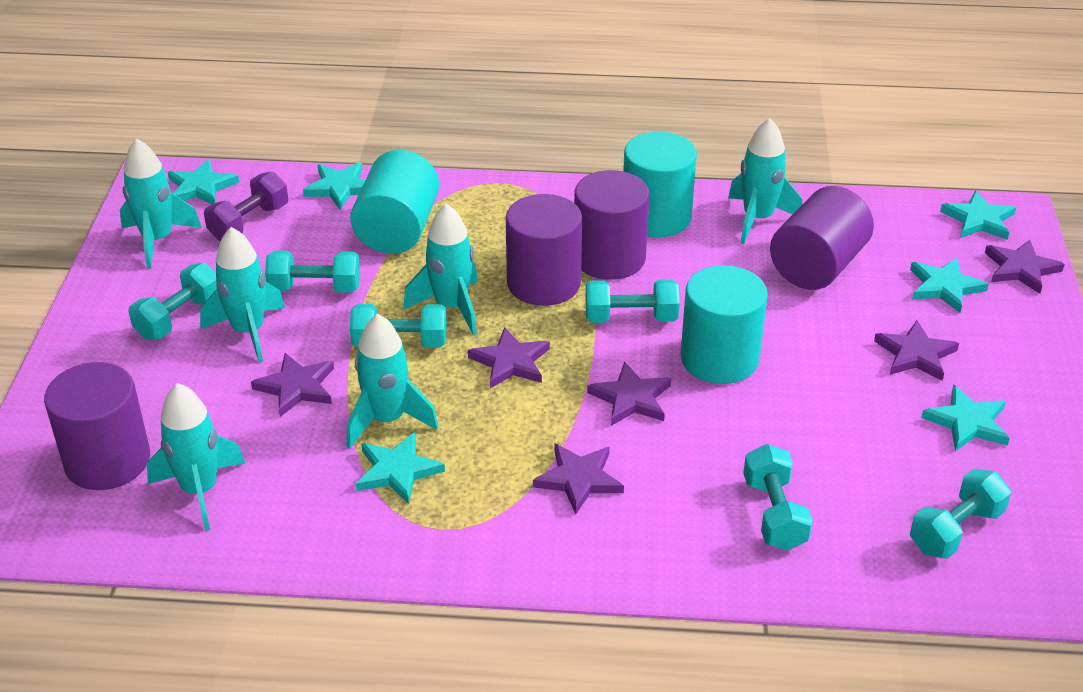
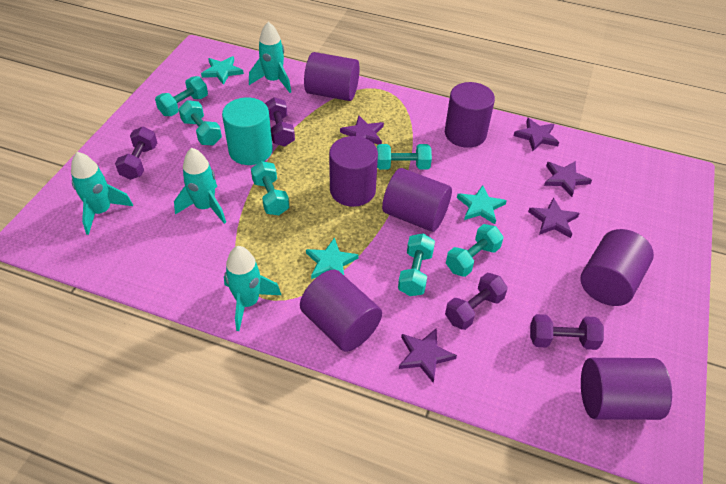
purple cylinder: [44,362,150,490] [506,194,582,306] [574,170,650,280] [770,186,874,290] = 4 -> [300,270,382,352] [304,52,360,101] [329,136,378,207] [382,168,452,232] [445,82,495,148] [580,229,654,306] [581,358,672,420] = 7
purple dumbbell: [204,171,288,241] = 1 -> [115,127,157,180] [265,97,295,146] [445,273,508,330] [530,314,604,350] = 4
purple star: [251,353,334,417] [468,327,550,388] [533,443,624,514] [587,361,671,426] [874,320,959,381] [985,240,1065,294] = 6 -> [340,115,384,145] [399,328,457,383] [513,118,559,151] [528,198,580,238] [544,161,592,197] = 5
turquoise cylinder: [350,150,439,254] [623,132,697,237] [681,265,768,384] = 3 -> [222,98,273,165] = 1
turquoise rocket: [120,138,202,269] [147,383,245,531] [200,227,285,362] [347,313,438,449] [403,203,478,335] [728,118,802,244] = 6 -> [71,152,133,235] [174,148,226,224] [224,246,281,331] [249,22,291,93] = 4
turquoise star: [168,159,239,204] [303,162,365,210] [356,432,445,504] [910,258,989,313] [921,385,1010,451] [940,190,1017,240] = 6 -> [201,56,244,85] [306,237,359,279] [457,185,507,224] = 3

